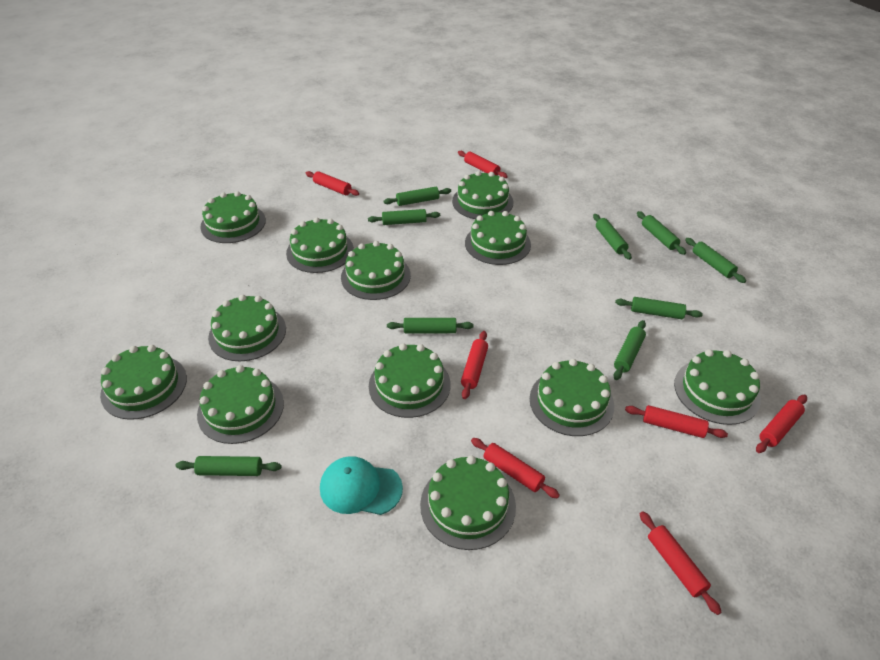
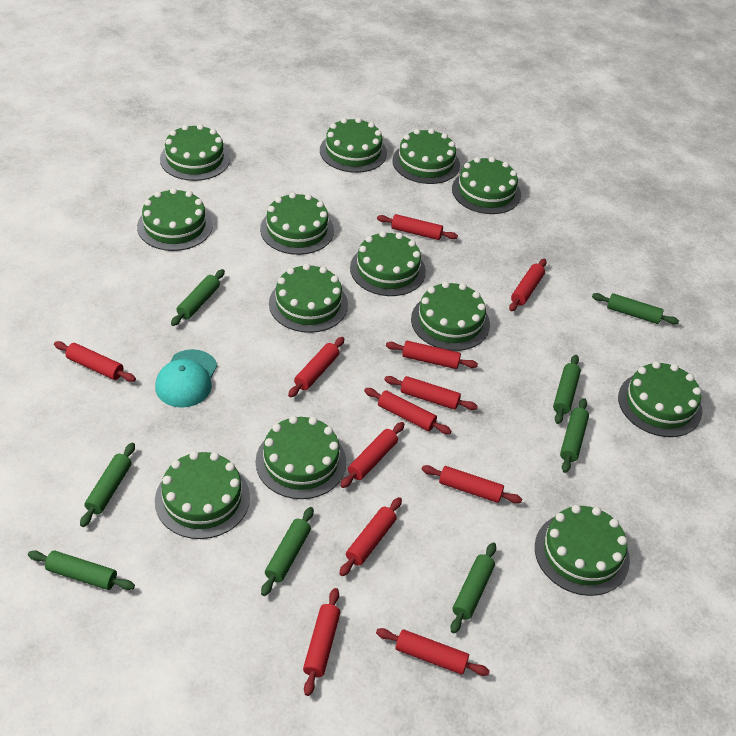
green cake: [100,345,187,420] [197,365,284,444] [200,191,266,243] [208,295,286,361] [286,217,354,273] [341,241,411,300] [369,343,451,418] [420,455,516,550] [452,171,514,219] [465,211,531,265] [530,359,614,436] [674,349,761,425] = 12 -> [137,188,213,251] [155,451,250,539] [160,124,230,181] [256,416,346,499] [260,192,334,255] [269,264,348,333] [320,117,387,173] [350,231,426,296] [392,128,460,184] [411,281,490,351] [452,157,521,214] [535,505,630,596] [618,361,702,437] = 13
green rolling pin: [176,456,281,476] [368,209,440,225] [384,187,451,206] [387,318,473,333] [593,214,632,260] [613,320,646,380] [615,297,703,319] [637,211,686,255] [685,238,746,283] = 9 -> [28,550,135,590] [80,443,135,527] [171,269,225,326] [261,507,314,596] [450,542,496,634] [553,355,581,424] [560,398,589,473] [592,293,679,324] = 8
red rolling pin: [306,171,359,196] [458,151,508,178] [461,331,488,399] [471,438,560,499] [625,405,728,438] [640,511,721,615] [756,395,807,453] = 7 -> [54,341,136,382] [288,337,344,397] [303,588,340,696] [339,497,402,576] [340,422,404,488] [364,388,451,434] [376,628,490,676] [377,214,458,240] [384,376,477,410] [386,341,478,369] [421,465,522,504] [509,259,547,311] = 12

